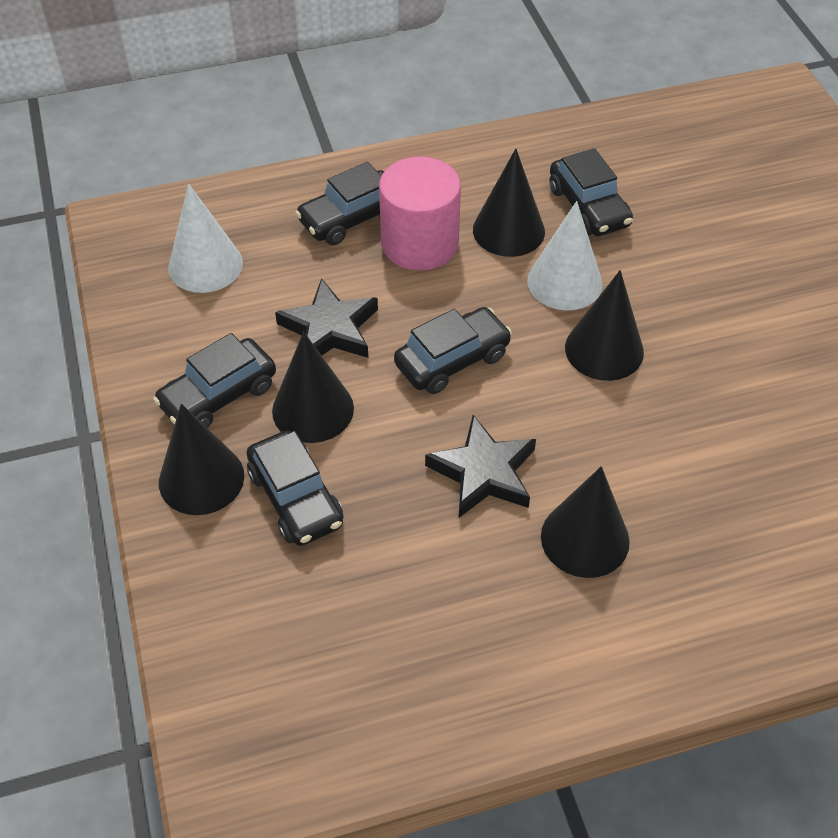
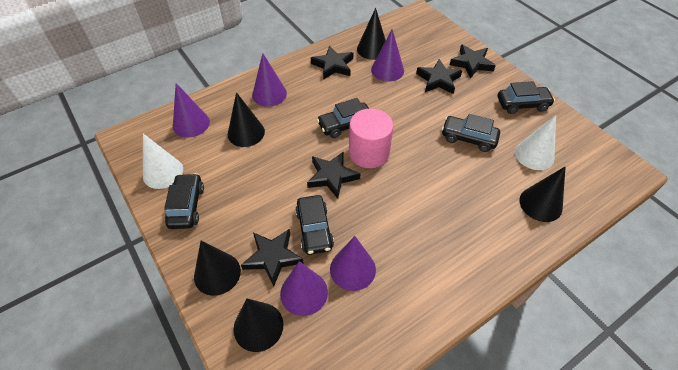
black star: [275,278,378,358] [425,415,536,518] = 2 -> [241,229,304,287] [307,151,360,199] [311,45,353,80] [416,59,462,94] [450,44,496,79] = 5
purple cone: none = 0 -> [173,83,210,138] [252,53,287,107] [280,261,328,316] [330,236,376,291] [371,29,404,82] = 5

